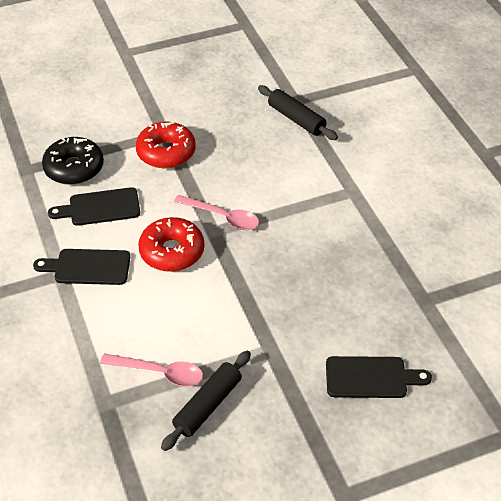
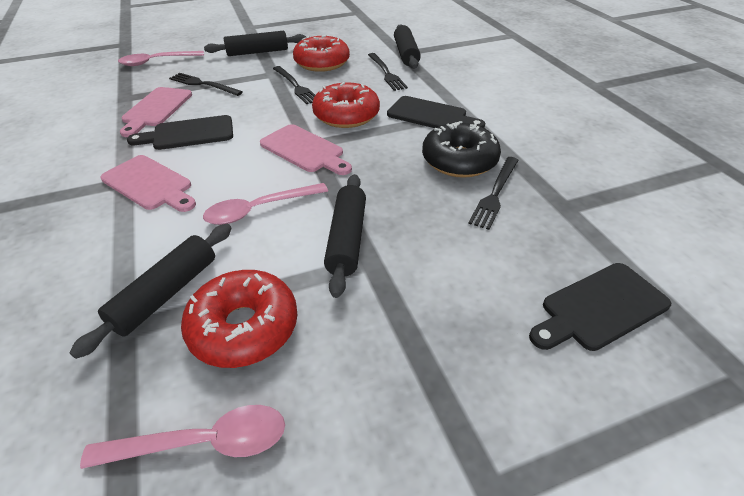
black fork: none = 0 -> [169,73,243,96] [273,66,315,104] [368,53,408,91] [468,157,519,230] = 4
black rolling pin: [161,351,251,451] [258,85,338,140] = 2 -> [69,224,232,359] [204,31,306,56] [324,174,366,298] [394,24,421,69] = 4
pink cutting board: none = 0 -> [100,155,196,212] [120,87,192,137] [260,124,352,175] = 3
pink spoon: [100,353,203,387] [174,195,259,230] = 2 -> [80,405,285,469] [118,51,204,66] [203,183,328,225] = 3
red donut: [136,122,196,168] [138,217,204,272] = 2 -> [181,270,297,368] [293,35,350,72] [312,82,380,128] = 3

